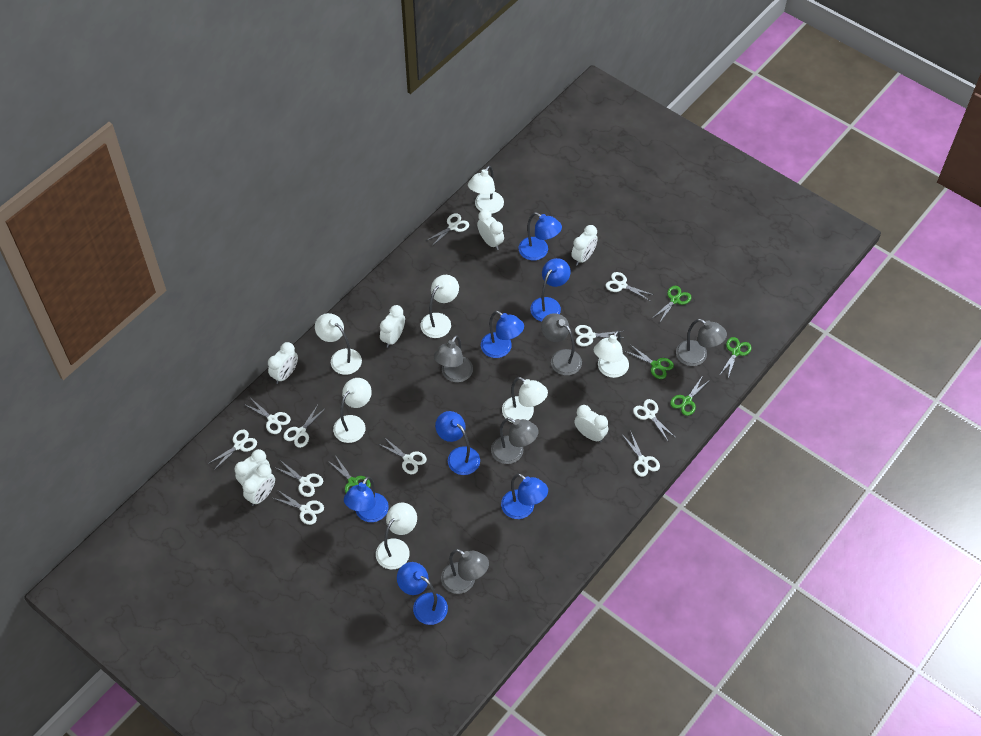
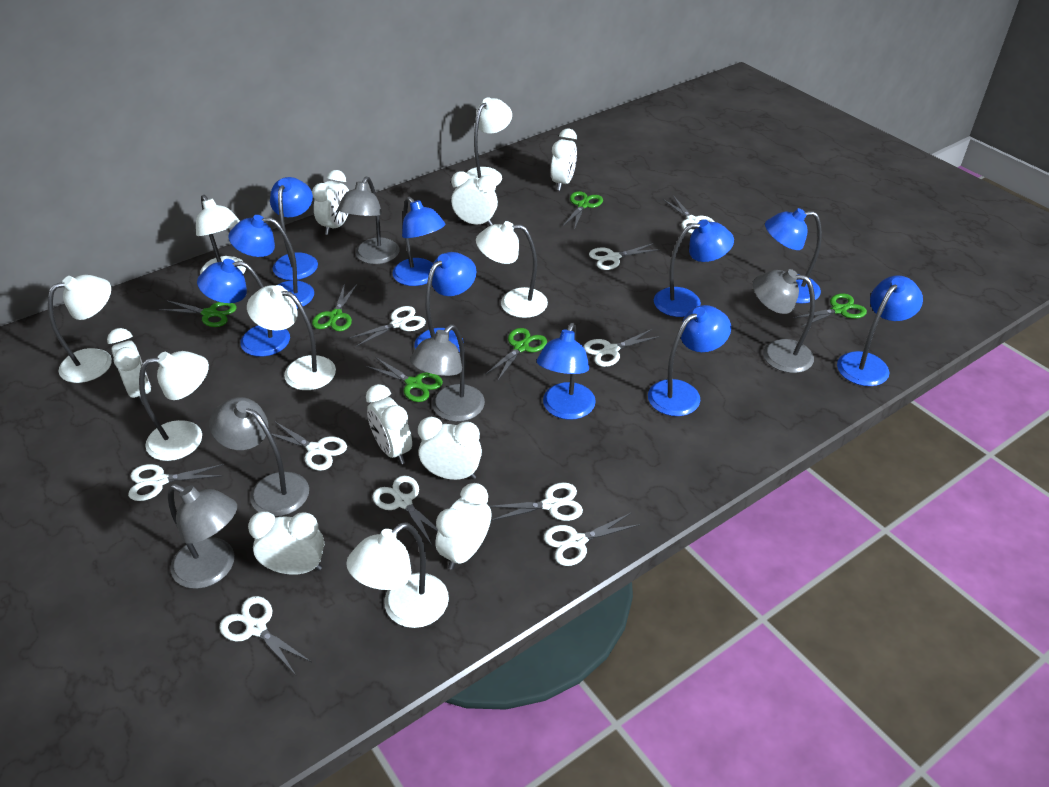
blue lamp: [344,477,389,522] [397,562,448,625] [435,411,480,475] [481,311,524,358] [501,473,548,519] [519,212,562,260] [530,258,571,322] = 7 -> [197,259,290,357] [228,215,314,309] [270,177,318,280] [392,197,445,286] [414,252,476,353] [537,323,596,420] [648,305,731,416] [654,220,734,317] [765,208,822,303] [837,275,923,386] = 10
green scissors: [328,455,371,493] [625,345,674,379] [654,286,691,322] [670,377,710,416] [720,337,752,378] = 5 -> [159,300,237,327] [312,283,358,331] [366,357,443,402] [485,328,547,380] [563,191,603,230] [793,293,867,327] = 6
white clock: [235,449,270,485] [242,464,275,506] [268,342,298,384] [380,305,405,348] [477,210,504,250] [571,225,598,266] [574,405,608,443] = 7 -> [107,328,151,405] [248,511,324,575] [312,170,349,235] [366,384,412,464] [418,417,482,480] [436,483,492,570] [451,171,498,226] [551,129,577,191] = 8
white scissors: [208,430,257,470] [244,399,291,434] [273,491,324,525] [274,460,323,497] [283,405,326,448] [379,437,427,474] [426,213,469,247] [575,325,623,346] [606,272,654,301] [623,430,660,477] [633,399,676,441] = 11 -> [128,464,224,501] [219,596,311,675] [271,421,347,471] [348,306,426,347] [372,476,438,545] [489,482,583,521] [544,512,640,566] [584,329,661,367] [589,243,660,270] [663,196,715,233] = 10

